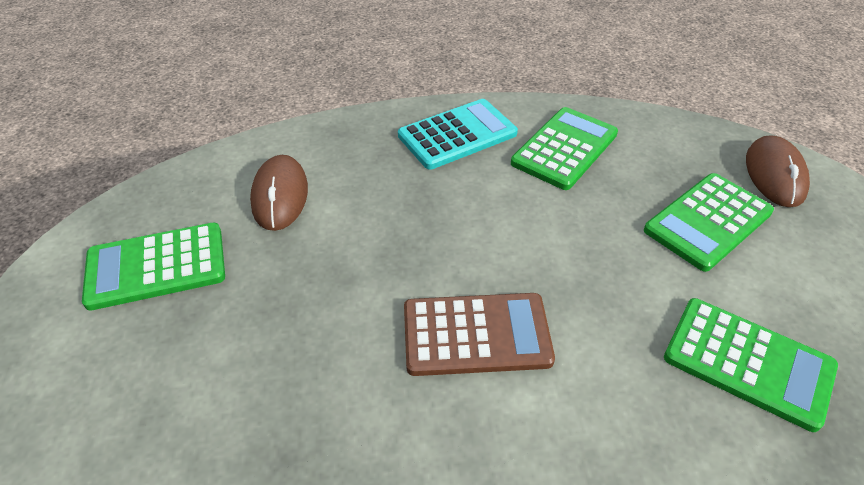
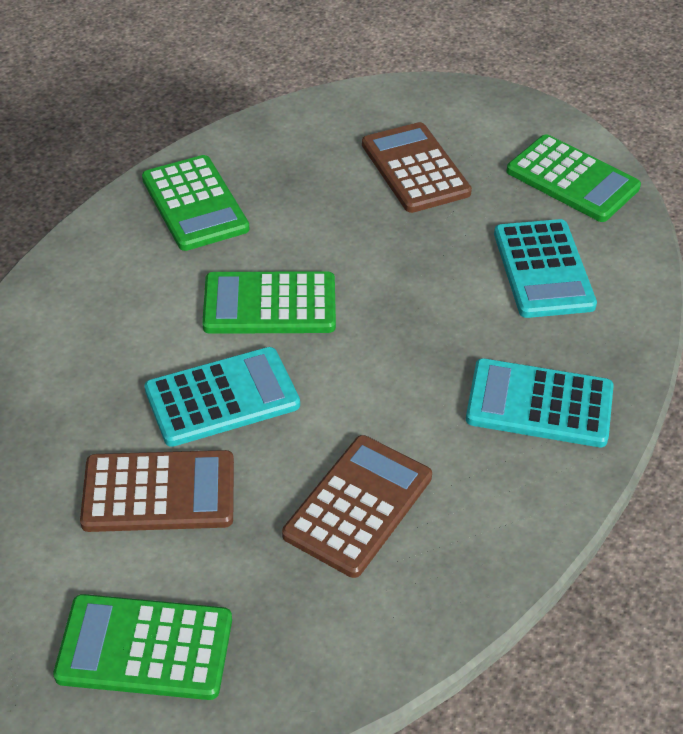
brown calculator: [404,293,555,376] = 1 -> [80,450,234,532] [282,435,432,578] [362,122,472,213] = 3
brown mouse: [250,155,308,231] [746,136,810,207] = 2 -> none = 0
turquoise calculator: [398,99,518,170] = 1 -> [144,347,300,447] [466,358,614,447] [494,219,597,318] = 3

